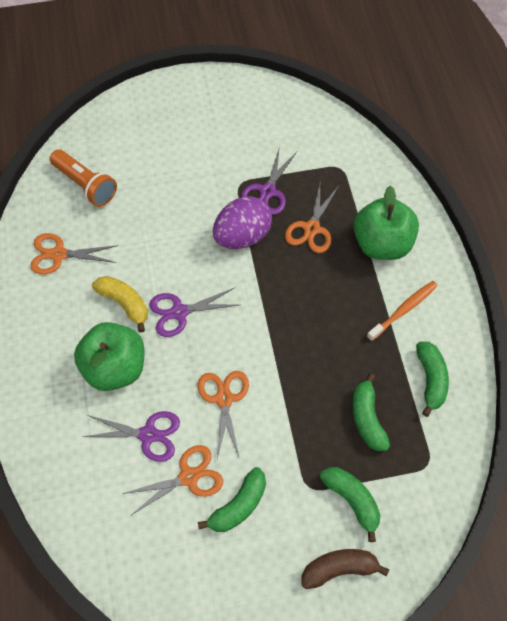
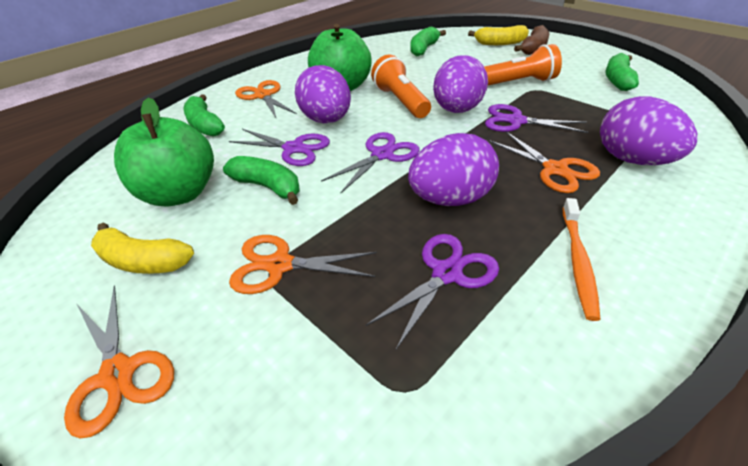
orange flashlight: [50,149,117,207] = 1 -> [371,54,431,118] [484,44,562,86] = 2
purple egg: [213,196,272,249] = 1 -> [295,65,351,123] [408,133,499,206] [433,55,488,113] [600,96,697,165] = 4
purple scissors: [83,411,180,462] [149,288,238,337] [241,146,297,215] = 3 -> [229,129,330,166] [321,132,420,193] [366,234,499,349] [485,104,588,133] = 4
yellow banana: [92,276,148,333] = 1 -> [91,222,194,274] [468,25,529,45] = 2

